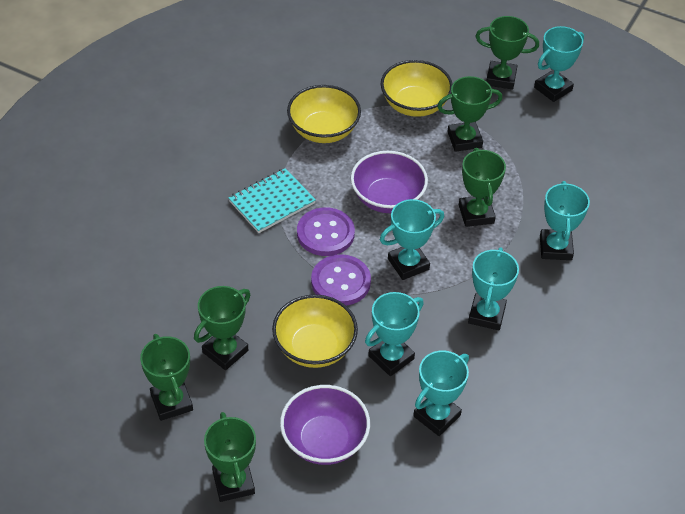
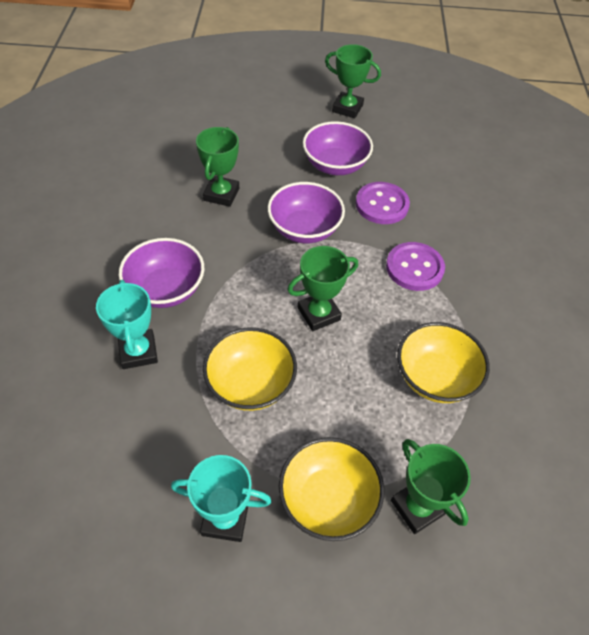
green trophy: [140,334,193,421] [194,286,250,370] [204,412,256,502] [437,76,502,152] [459,148,506,227] [475,16,539,90] = 6 -> [196,127,239,207] [287,246,358,331] [325,44,381,118] [391,439,471,534] = 4
purple bowl: [280,385,370,465] [351,151,428,213] = 2 -> [119,238,204,308] [268,182,345,243] [303,121,373,175] = 3
turquoise notebook: [229,168,316,233] = 1 -> none = 0
turquoise trophy: [365,292,424,376] [380,199,444,280] [413,350,469,436] [468,247,519,330] [534,26,584,102] [540,181,590,260] = 6 -> [96,280,158,369] [171,455,271,542] = 2

